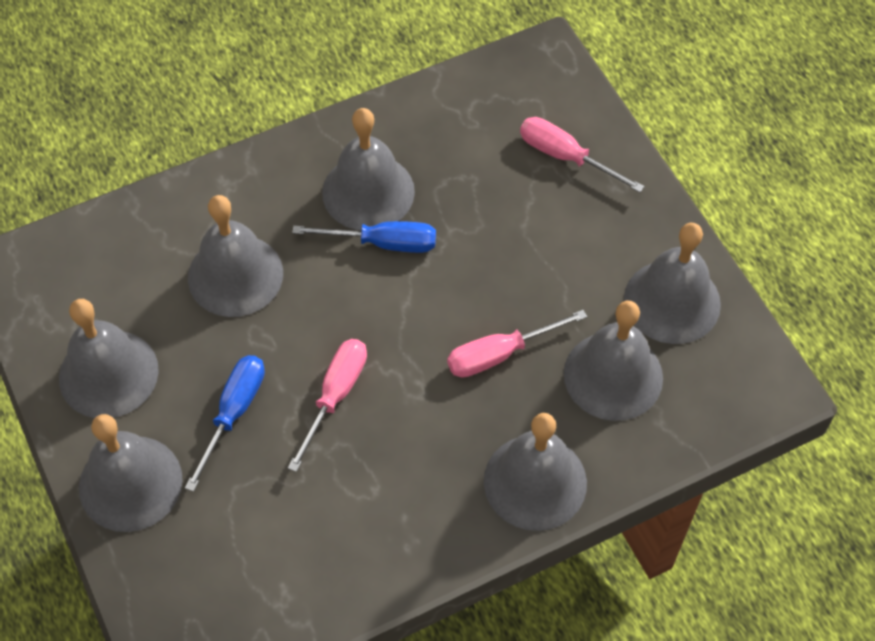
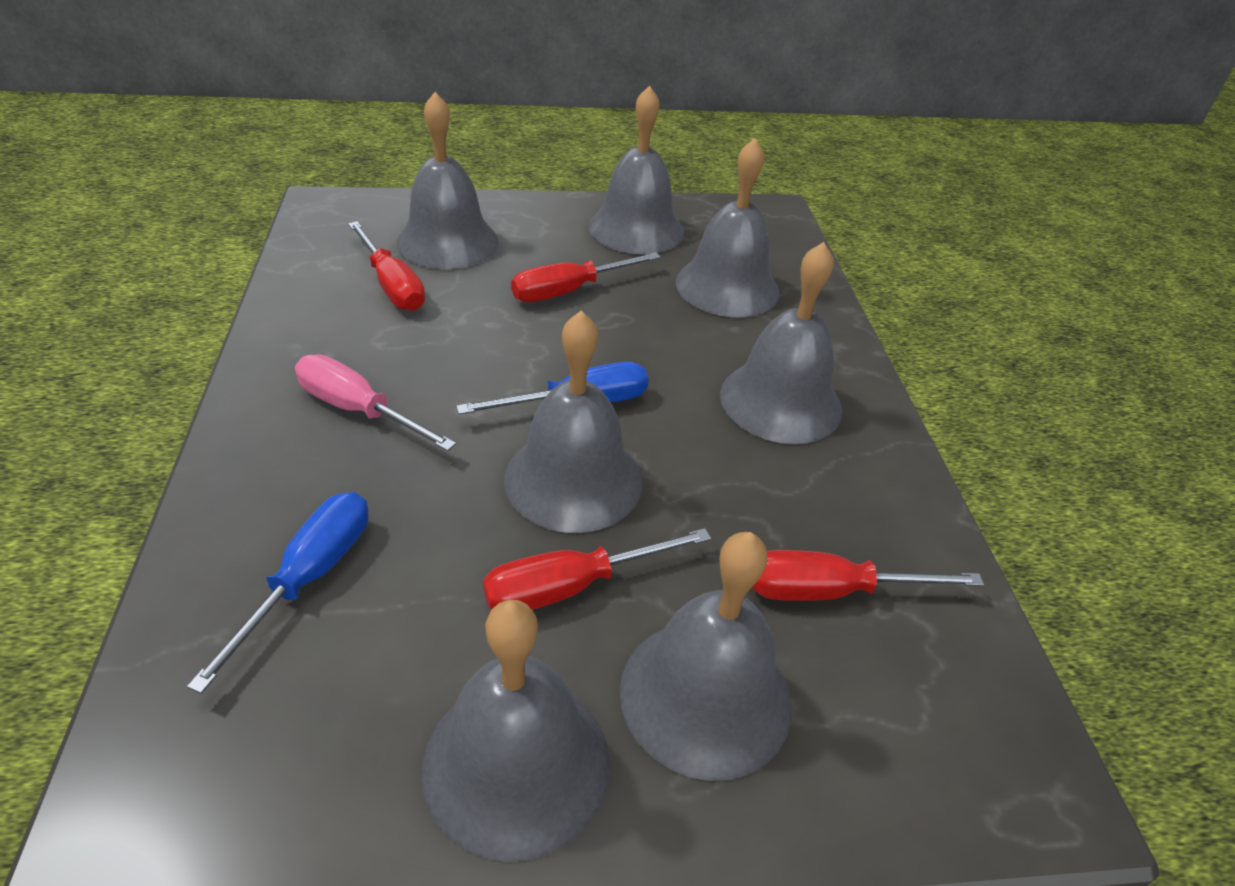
pink screwdriver: [288,339,367,472] [447,310,587,377] [520,117,645,193] = 3 -> [295,354,456,451] = 1
red screwdriver: none = 0 -> [348,221,425,311] [483,528,711,610] [511,252,661,302] [752,550,984,601] = 4

